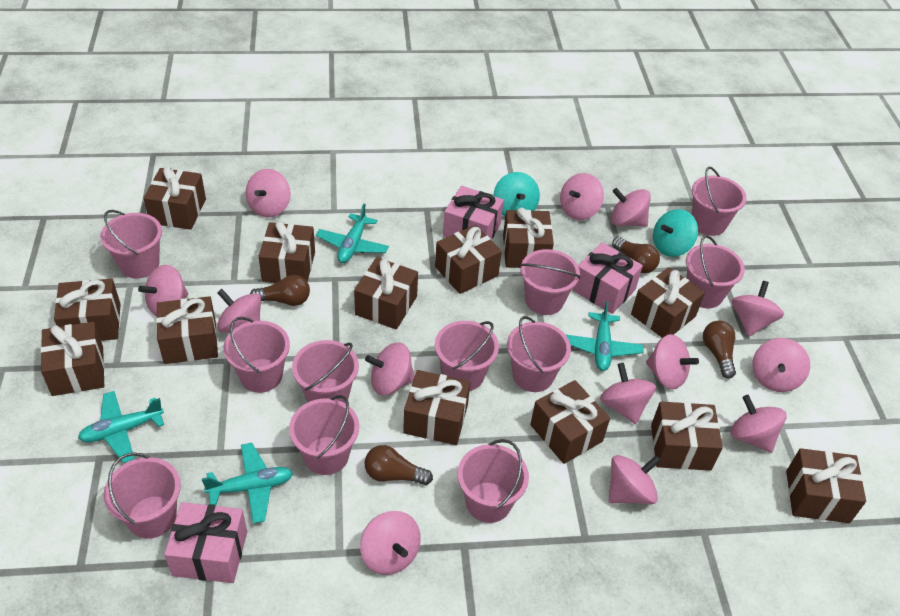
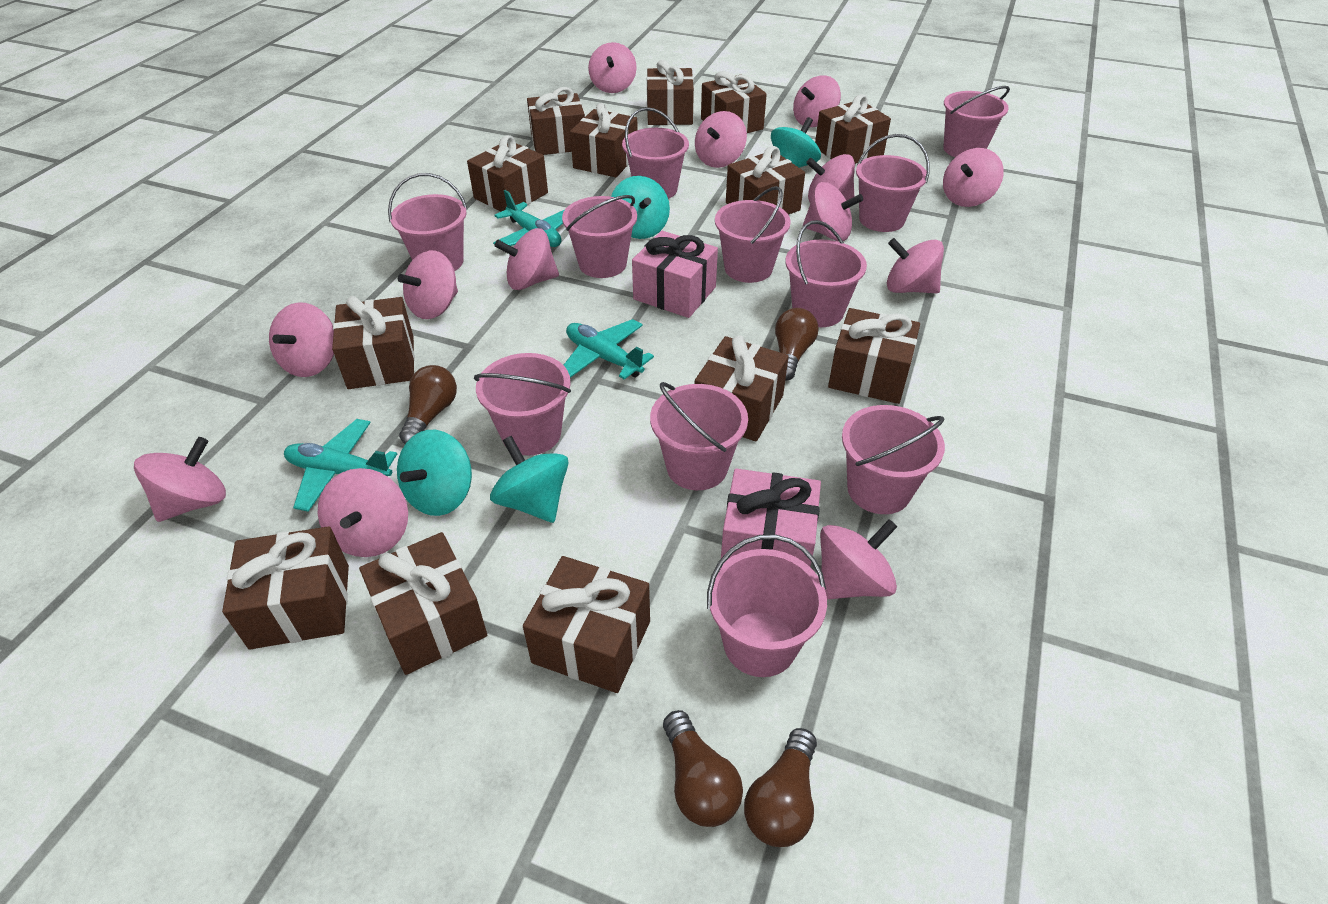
pink gift: [164,502,247,583] [443,186,504,240] [572,242,643,314] = 3 -> [632,231,718,318] [721,469,821,567] = 2
turquoise plane: [78,391,164,463] [202,443,293,524] [316,204,389,263] [566,301,644,371] = 4 -> [284,419,397,512] [493,190,564,247] [564,319,654,380] = 3
turquoise spinning top: [494,172,540,216] [653,209,698,257] = 2 -> [397,430,472,516] [490,436,568,523] [611,176,670,239] [771,117,821,168] = 4

